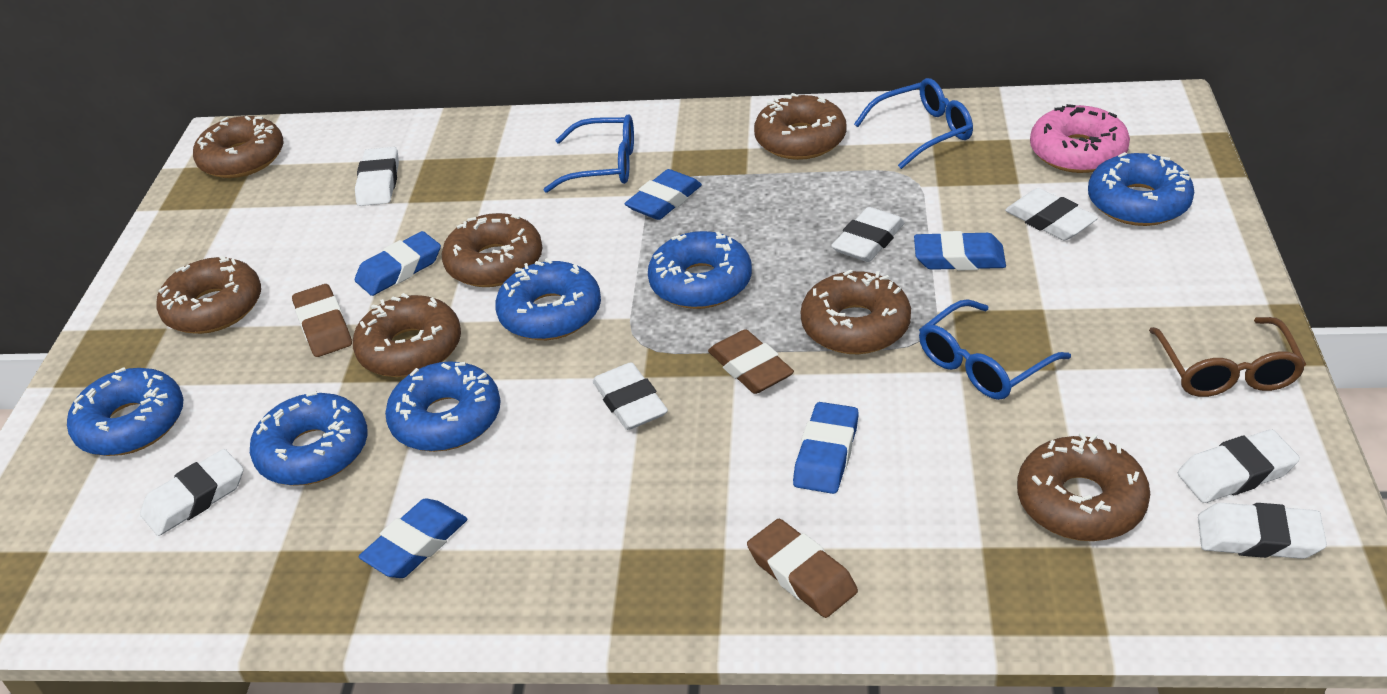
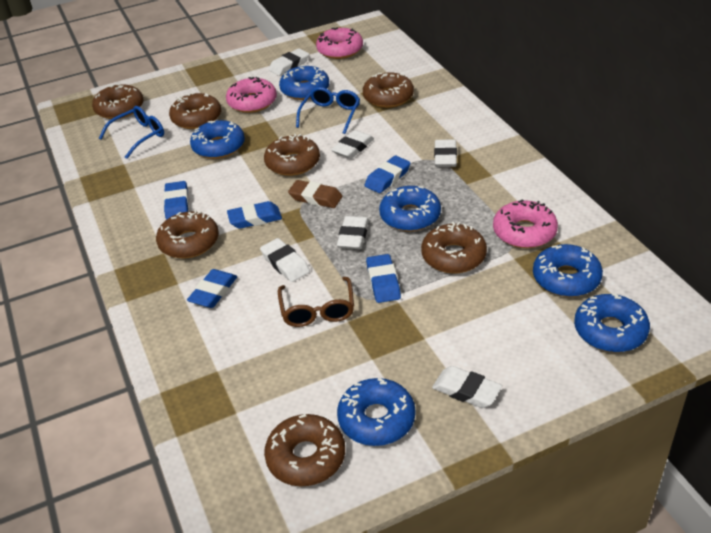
blue glasses: [543,114,634,193] [854,78,973,169] [919,299,1071,400] = 3 -> [99,106,164,159] [296,87,360,134] = 2
brown eraser: [292,284,352,357] [708,329,794,394] [747,519,858,618] = 3 -> [288,180,342,208] = 1
pink donut: [1030,104,1130,173] = 1 -> [226,77,277,113] [316,28,363,59] [493,199,558,248] = 3
white eraser: [140,449,244,536] [355,147,399,206] [593,362,668,430] [831,207,905,262] [1005,188,1098,240] [1178,429,1300,503] [1198,503,1327,559] = 7 -> [260,238,310,282] [269,48,309,76] [331,130,374,159] [337,216,369,249] [432,366,502,408] [434,139,457,167] = 6

